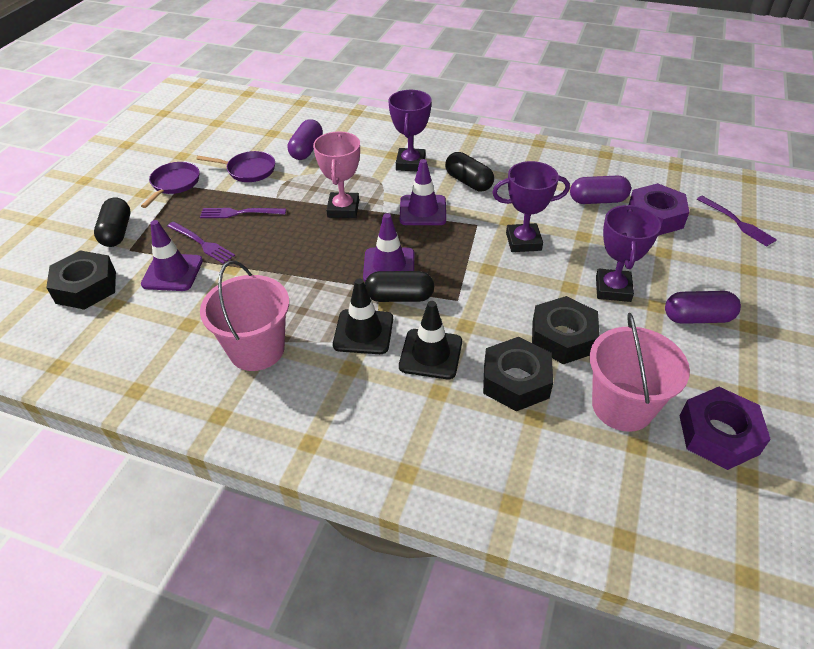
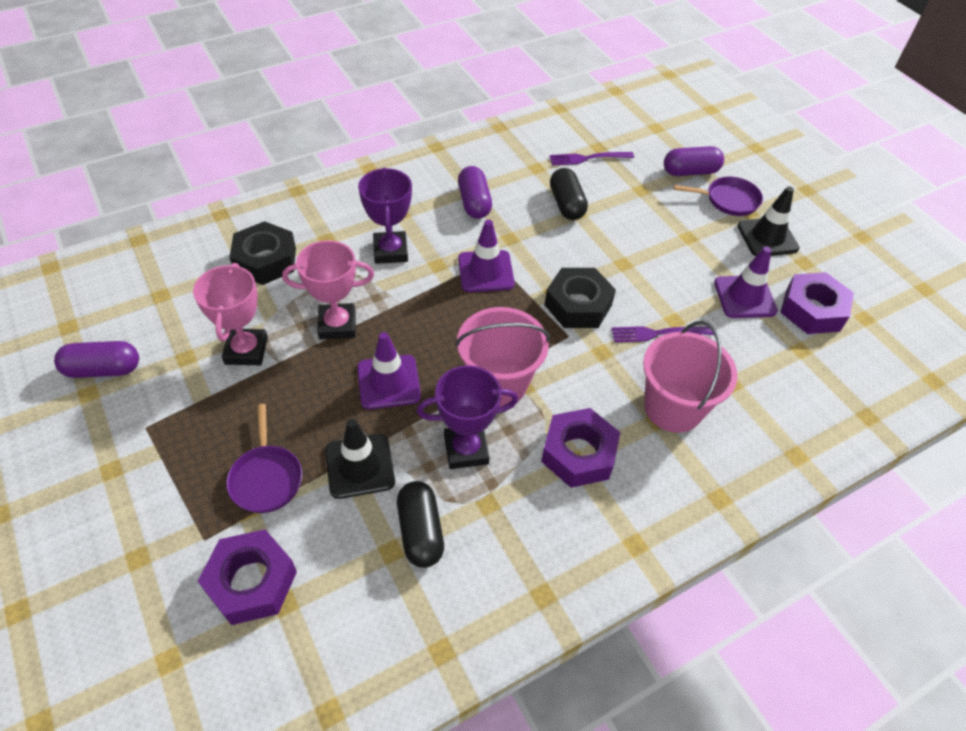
black capsule: [94,197,130,247] [365,271,434,302] [445,152,494,191] = 3 -> [397,481,444,568] [550,168,588,220] = 2
black nut: [46,250,116,310] [483,337,553,411] [532,296,600,364] = 3 -> [229,221,296,285] [545,268,616,328] = 2
pink trophy: [313,131,360,218] = 1 -> [193,263,268,365] [282,240,374,340] = 2
purple fork: [167,222,235,264] [200,208,286,218] [697,196,777,247] = 3 -> [550,152,634,166] [611,326,714,342] = 2
purple nut: [629,183,689,236] [680,387,771,470] = 2 -> [198,529,297,625] [541,408,620,488] [781,272,854,334] = 3
purple trophy: [388,90,431,172] [492,161,570,252] [596,205,661,302] = 3 -> [358,168,412,264] [417,366,518,469] = 2

